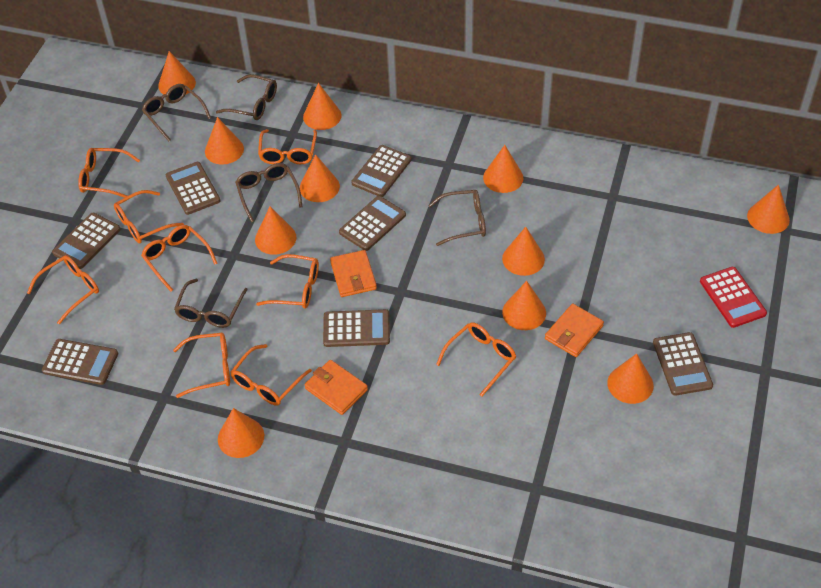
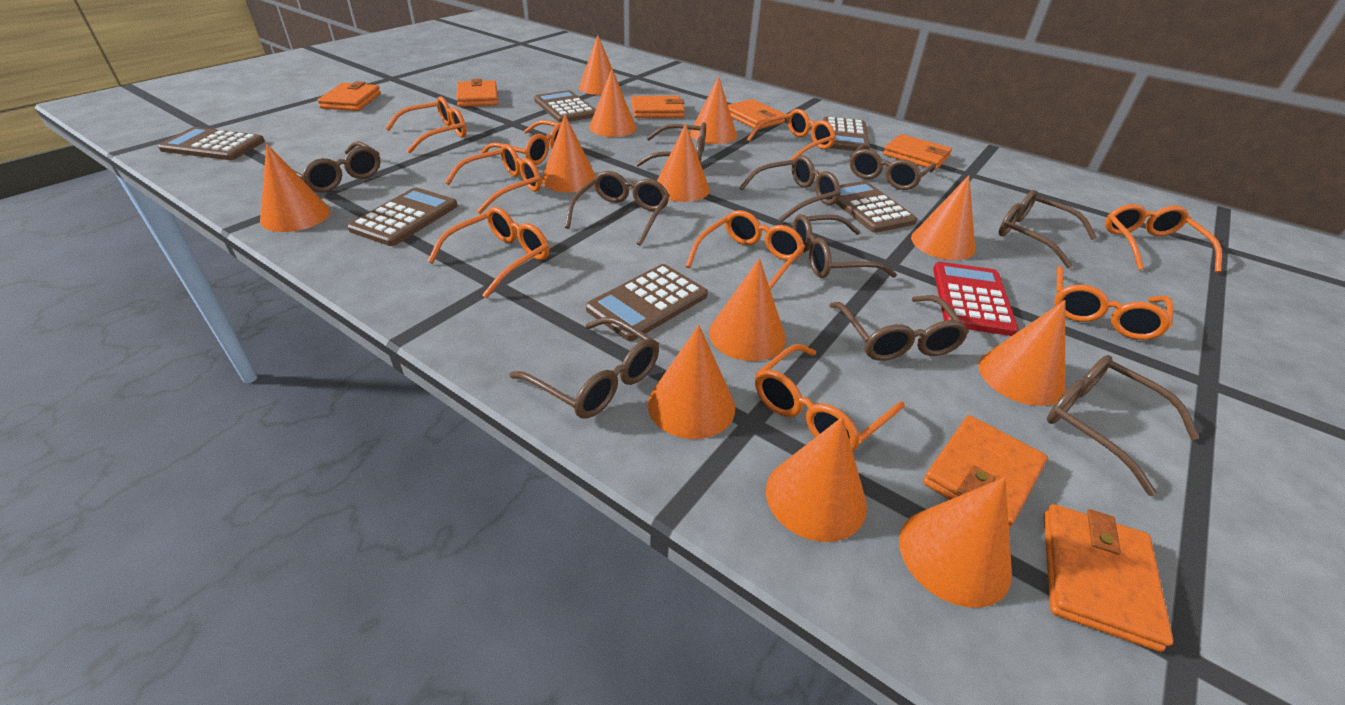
brown calculator: [42,339,118,385] [52,213,121,269] [166,162,221,215] [323,309,390,347] [339,196,406,251] [352,145,412,197] [653,332,713,396] = 7 -> [158,127,265,160] [347,187,458,246] [534,90,595,123] [586,264,708,341] [823,116,870,151] [836,181,917,233] = 6
brown glasses: [142,84,211,141] [174,279,248,328] [216,74,277,120] [235,163,303,222] [428,190,486,246] = 5 -> [292,141,381,192] [510,317,659,419] [565,171,670,246] [636,122,706,166] [739,155,841,222] [793,214,897,278] [829,295,969,361] [850,144,936,190] [999,190,1097,268] [1047,355,1200,496] = 10
orange cone: [158,51,196,95] [205,117,244,165] [218,408,264,458] [255,206,296,255] [300,154,340,202] [303,83,341,130] [483,145,523,193] [502,227,545,276] [502,281,546,330] [607,353,654,404] [747,185,790,234] = 11 -> [260,144,330,232] [541,114,596,192] [579,35,620,95] [589,69,637,137] [648,325,735,439] [657,123,710,202] [690,76,737,144] [709,258,786,361] [766,417,867,542] [899,477,1012,608] [911,175,975,260] [978,300,1065,406] = 12
orange wallet: [304,360,368,415] [330,250,377,297] [545,304,604,357] = 3 -> [317,81,381,111] [456,79,498,107] [631,96,685,118] [728,99,785,130] [883,134,952,170] [923,415,1048,529] [1044,504,1174,652] = 7

